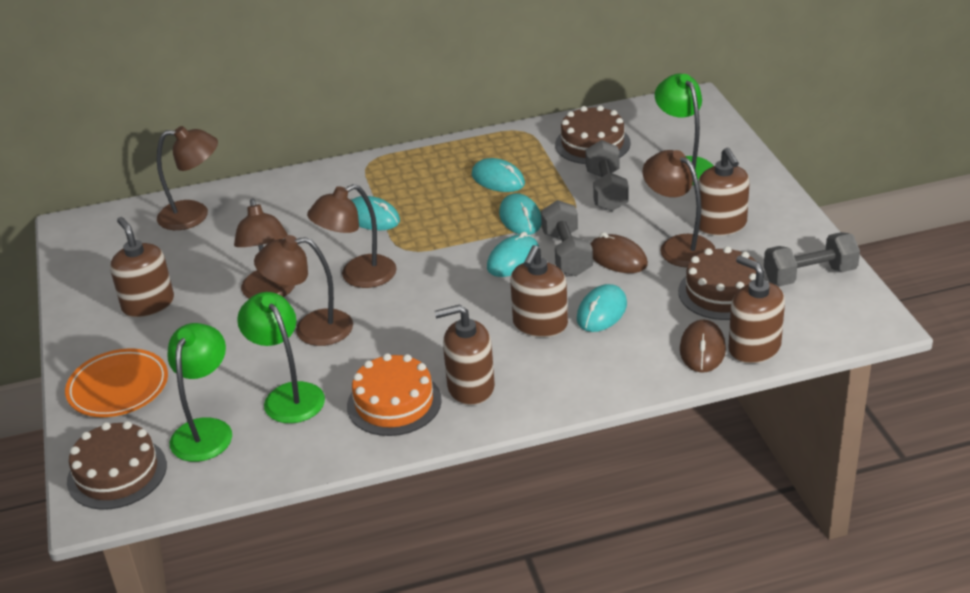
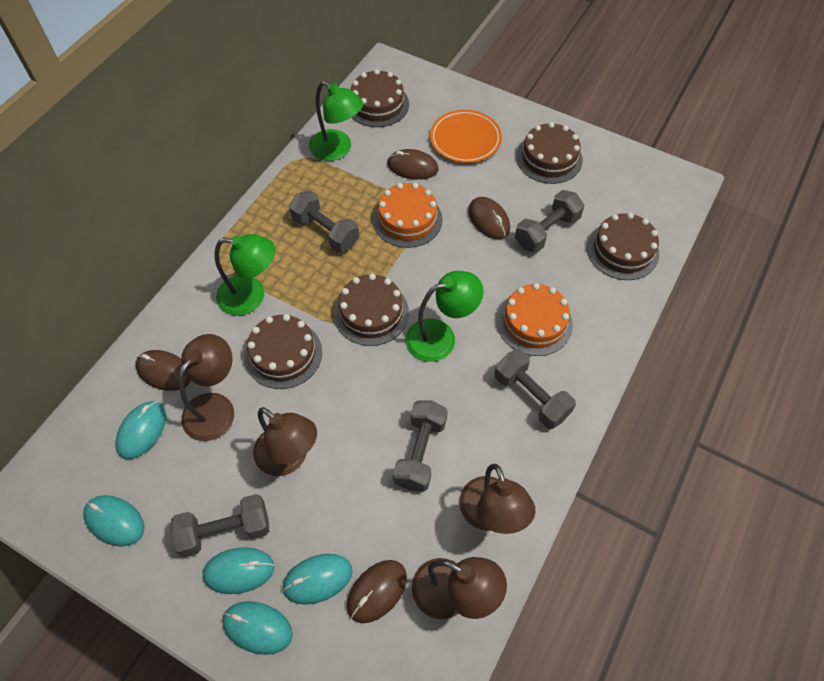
brown cake: [67,421,167,510] [555,105,631,164] [678,246,756,320] = 3 -> [244,314,322,389] [334,273,409,346] [351,69,409,127] [516,122,583,184] [587,213,659,280] = 5
brown lamp: [157,126,218,230] [234,199,295,299] [254,235,353,346] [307,184,397,288] [642,150,715,267] = 5 -> [179,334,234,441] [253,407,317,476] [412,557,507,619] [459,464,535,534] = 4
brown mouse: [590,232,648,273] [680,320,726,373] = 2 -> [135,350,191,391] [347,560,407,623] [387,149,438,180] [468,197,510,239] = 4
brown soap dispenser: [110,217,174,318] [435,304,495,405] [510,245,568,337] [698,148,750,236] [728,256,785,364] = 5 -> none = 0
grey dumbbell: [541,200,593,276] [585,140,629,211] [764,232,860,286] = 3 -> [170,494,269,557] [289,190,359,253] [393,400,448,492] [494,349,576,429] [515,190,584,253] = 5
orange cake: [347,353,442,436] = 1 -> [373,183,442,248] [497,283,573,356] = 2

